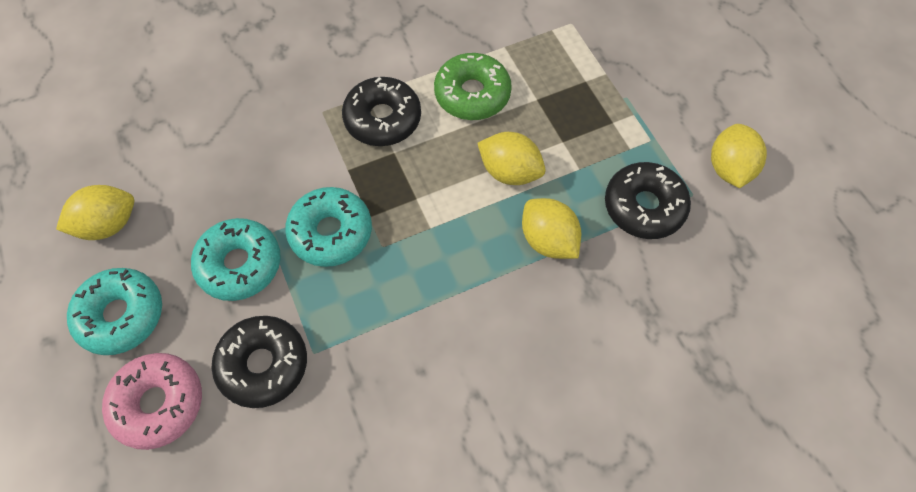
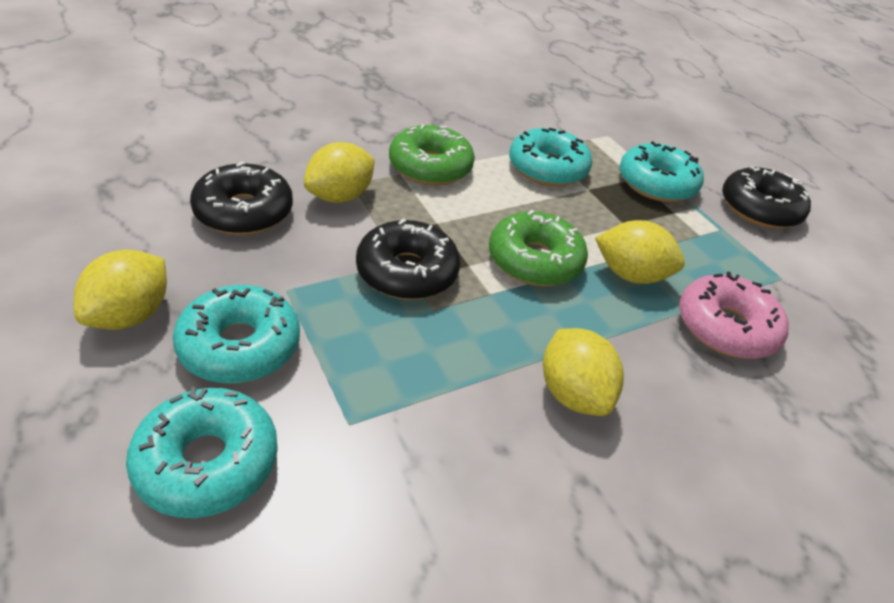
green donut: [434,53,512,120] = 1 -> [389,125,475,185] [489,210,588,286] = 2
turquoise donut: [67,268,162,355] [191,218,281,301] [285,187,372,267] = 3 -> [126,387,278,518] [173,285,300,384] [509,128,592,186] [619,141,704,202] = 4

